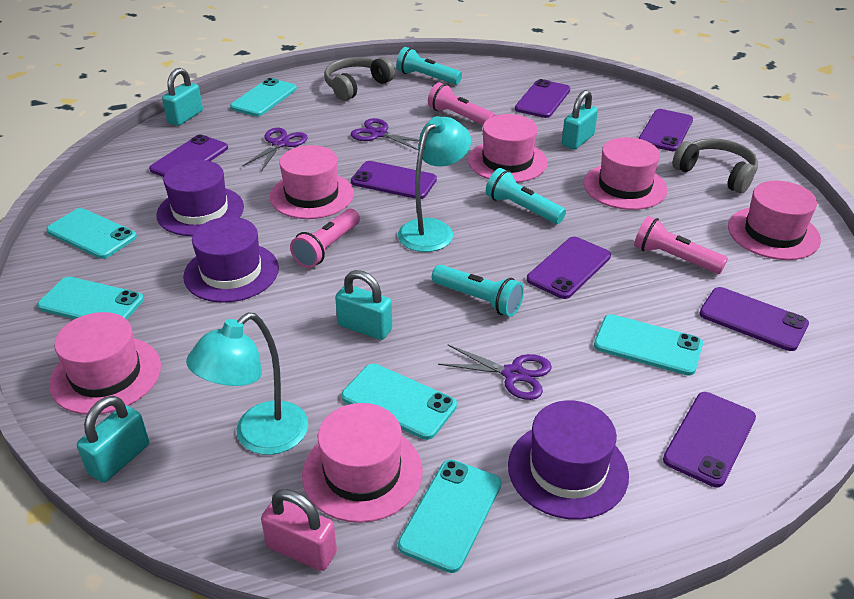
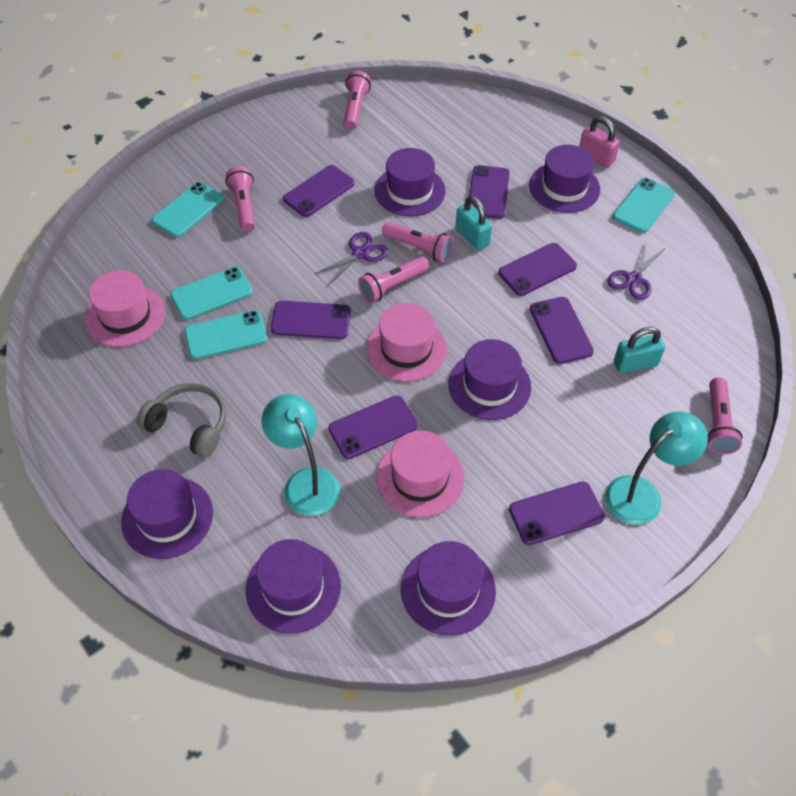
grey headphones: [324,57,395,101] [672,138,758,194] = 2 -> [137,383,226,458] = 1
pink flashlight: [290,209,360,268] [428,82,496,125] [634,216,728,274] = 3 -> [226,166,255,232] [344,71,371,130] [358,256,429,303] [382,222,453,263] [708,377,742,454] = 5
pink hat: [49,312,161,415] [270,145,354,219] [302,403,423,523] [468,114,548,183] [583,137,667,210] [728,181,821,260] = 6 -> [85,270,165,347] [366,303,447,382] [376,431,465,518] = 3
purple hat: [156,160,244,236] [183,217,279,303] [508,400,629,520] = 3 -> [121,469,213,559] [246,539,341,634] [374,148,446,216] [401,541,496,635] [448,339,531,420] [529,145,600,213] = 6
purple scissors: [242,128,308,172] [351,118,419,150] [438,345,552,400] = 3 -> [315,232,388,286] [607,243,665,300] = 2
turquoise flashlight: [396,47,462,85] [432,265,524,317] [486,168,566,224] = 3 -> none = 0
turquoise padlock: [77,396,149,483] [162,68,203,126] [335,270,392,340] [562,90,598,150] = 4 -> [455,196,492,251] [614,327,665,373] = 2
turquoise phone: [37,277,144,320] [46,208,137,259] [230,78,297,116] [341,364,457,440] [398,459,501,573] [594,314,703,376] = 6 -> [152,182,224,238] [171,267,253,320] [185,310,267,360] [613,178,675,233] = 4

